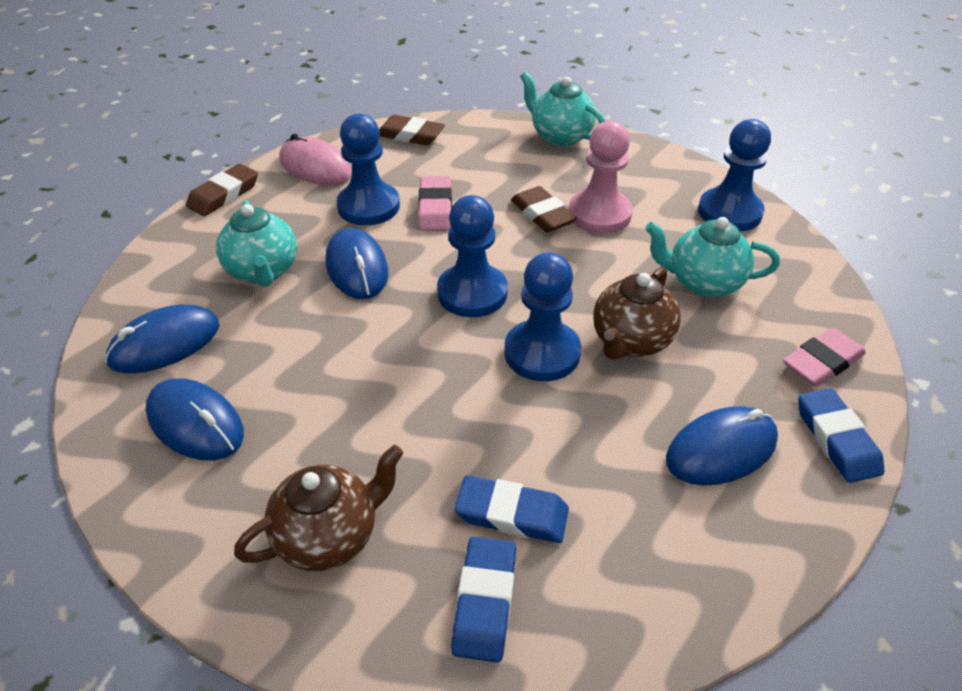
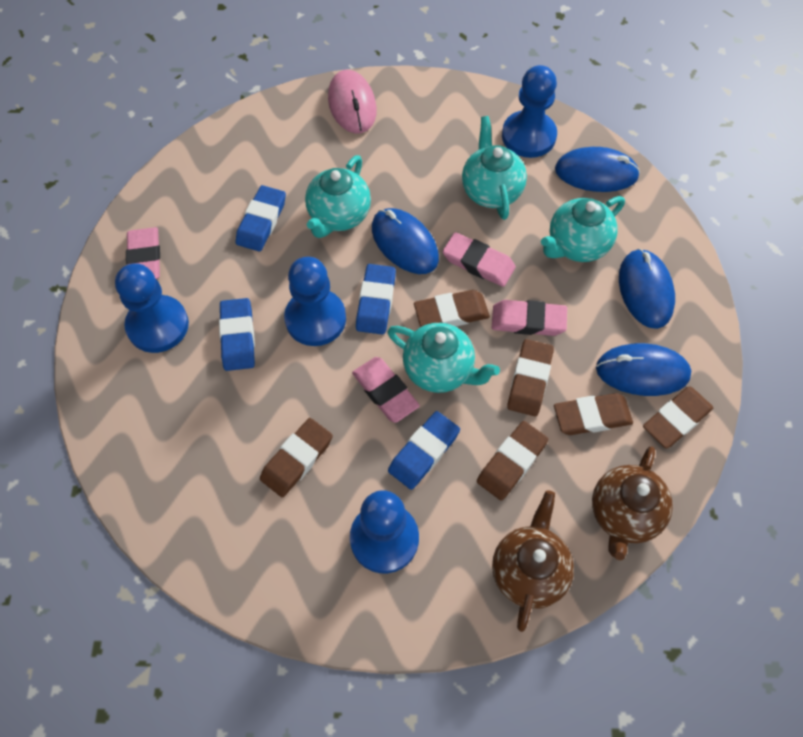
blue eraser: [451,537,516,663] [454,476,569,543] [798,388,884,483] = 3 -> [219,298,255,371] [236,185,286,251] [356,264,396,335] [388,411,460,490] = 4
brown eraser: [186,164,258,216] [379,115,445,145] [511,186,577,232] = 3 -> [260,418,333,497] [414,290,490,327] [477,421,548,500] [507,339,554,416] [554,393,633,435] [643,386,713,449] = 6
pink eraser: [418,176,452,231] [783,328,866,387] = 2 -> [126,227,160,279] [352,357,420,423] [442,232,516,287] [492,300,567,336] = 4
pink pawn: [569,121,633,233] = 1 -> none = 0
turquoise teapot: [216,200,297,287] [520,72,605,147] [645,217,780,298] = 3 -> [305,155,371,238] [388,323,500,393] [462,116,527,220] [541,196,625,262] = 4

